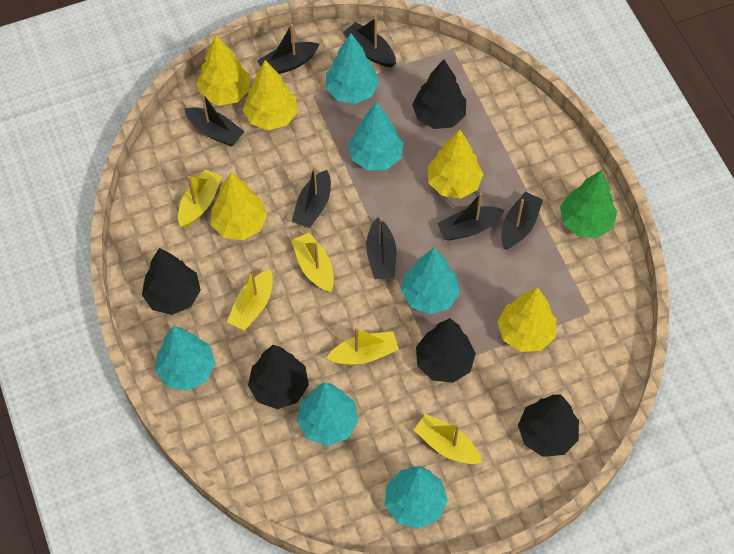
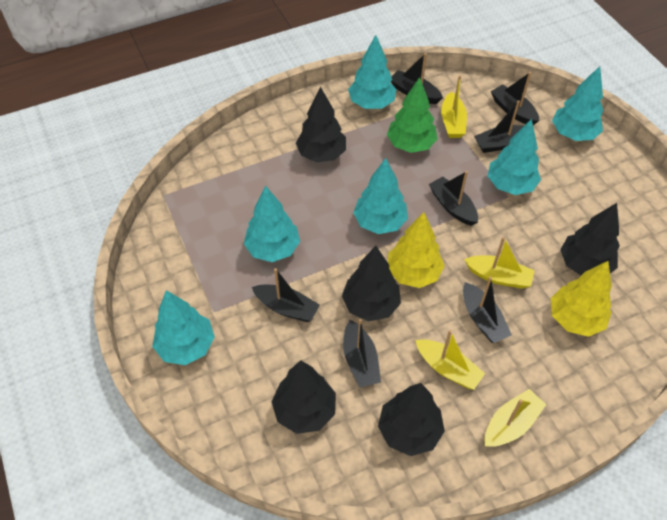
yellow boat: [178,169,222,227] [227,269,273,331] [291,232,334,293] [326,327,399,365] [414,414,482,464] = 5 -> [415,330,485,390] [441,75,467,138] [464,237,535,289] [485,389,547,447] = 4
yellow tree: [196,35,250,106] [211,173,267,240] [243,60,297,130] [428,130,483,199] [498,287,557,352] = 5 -> [388,212,445,288] [551,261,612,337] = 2

